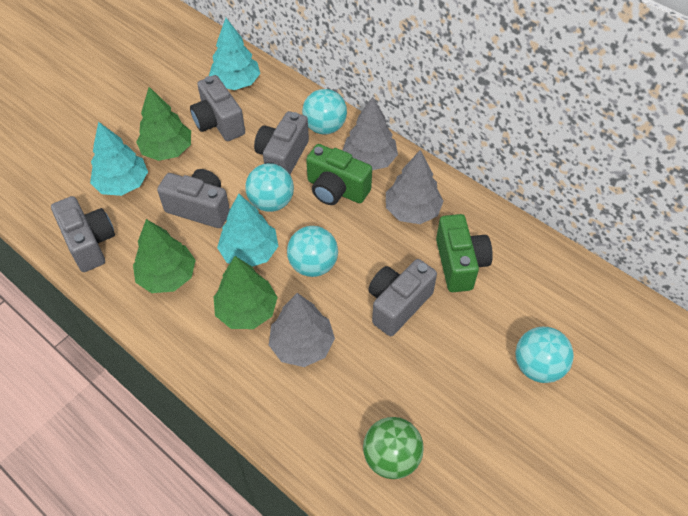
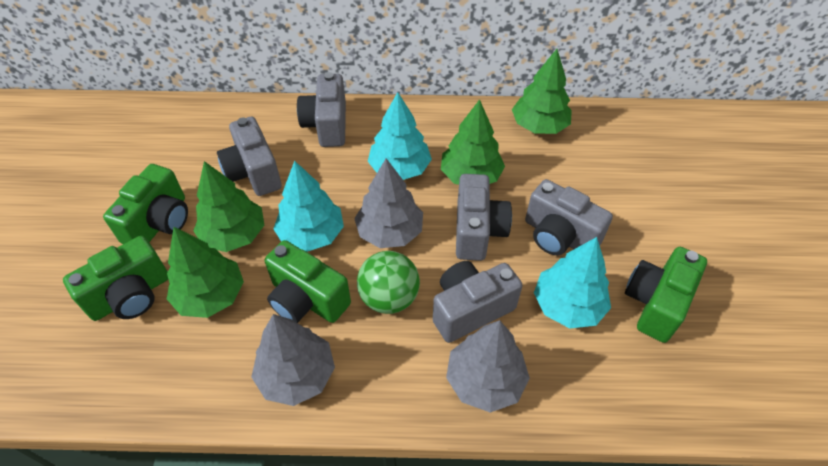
green camera: [306,144,372,205] [436,214,493,292] = 2 -> [63,236,168,321] [103,164,188,244] [265,240,351,323] [625,247,707,343] = 4
green tree: [133,219,196,293] [136,87,191,161] [214,256,278,329] = 3 -> [167,227,244,318] [193,161,265,252] [441,99,505,185] [512,49,572,134] = 4
turquoise ball: [245,163,294,212] [287,226,338,277] [302,89,347,134] [516,326,574,383] = 4 -> none = 0

